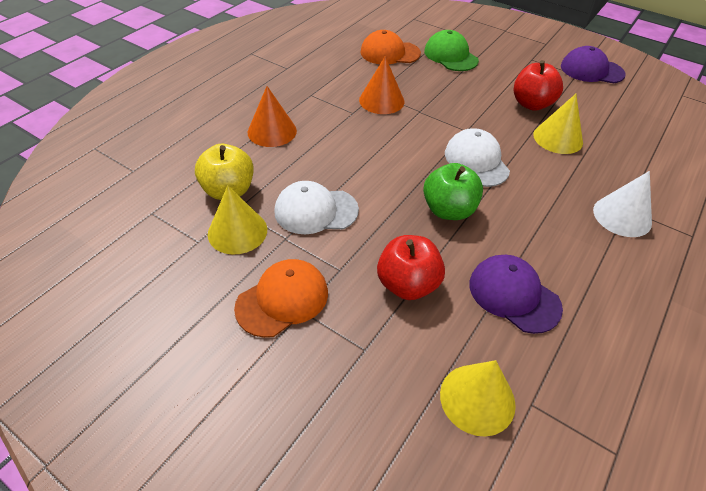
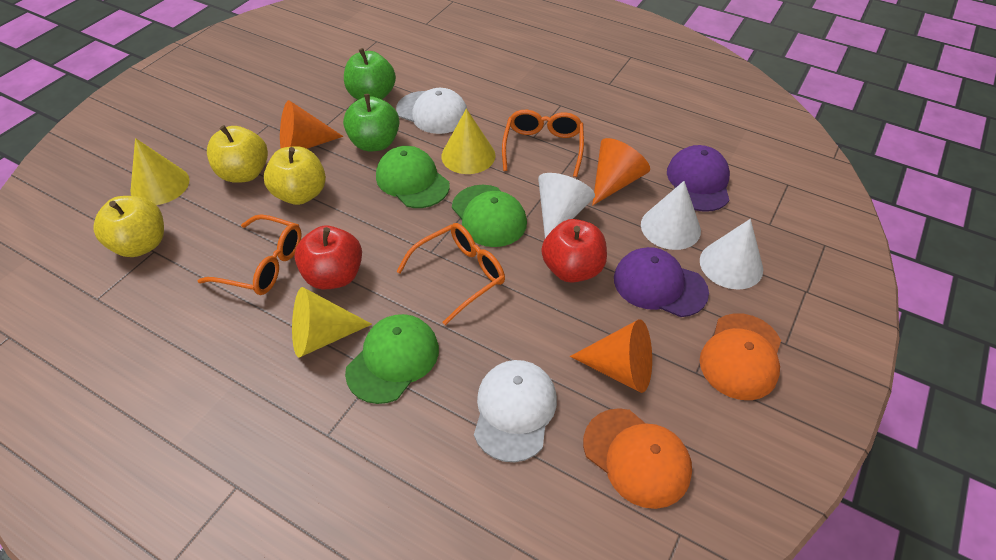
green apple: [423,163,483,220] = 1 -> [343,94,399,151] [344,48,396,100] = 2
green cap: [424,30,479,71] = 1 -> [345,314,439,404] [376,146,450,208] [452,185,527,247] = 3
orange cone: [248,86,297,147] [359,56,404,114] = 2 -> [280,100,343,149] [570,319,652,393] [592,138,650,206] = 3
orange glasses: none = 0 -> [198,215,301,295] [396,223,505,325] [502,110,584,177] = 3
white cone: [593,171,652,237] = 1 -> [538,173,595,238] [641,181,701,250] [700,219,763,289] = 3
yellow apple: [195,144,254,200] = 1 -> [93,196,164,257] [207,125,268,183] [264,146,326,205] = 3

